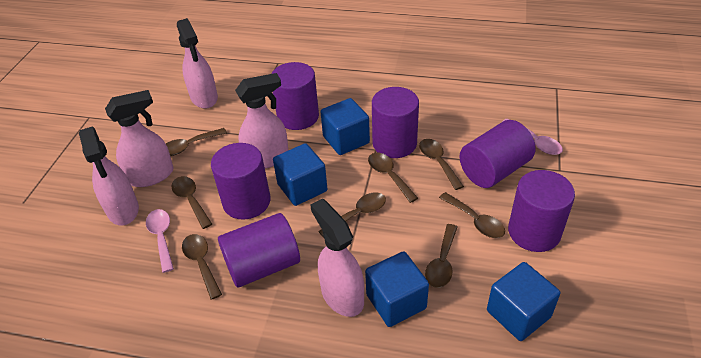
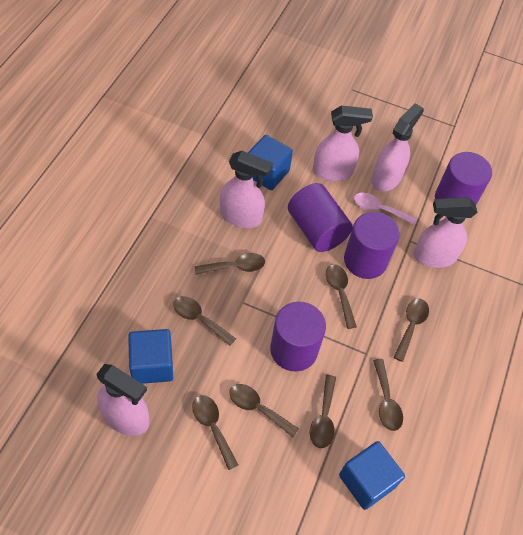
blue cube: [273,143,327,206] [321,98,370,155] [365,251,429,327] [487,262,560,341] = 4 -> [128,329,173,384] [248,135,293,190] [339,441,405,510] = 3
pink spoon: [146,209,174,273] [502,119,563,155] = 2 -> [354,193,417,225] = 1
purple cylinder: [211,143,270,220] [218,213,300,287] [272,62,319,130] [372,87,419,158] [459,120,536,188] [508,170,575,252] = 6 -> [270,302,326,371] [288,183,353,252] [344,212,400,279] [435,152,492,205] = 4

